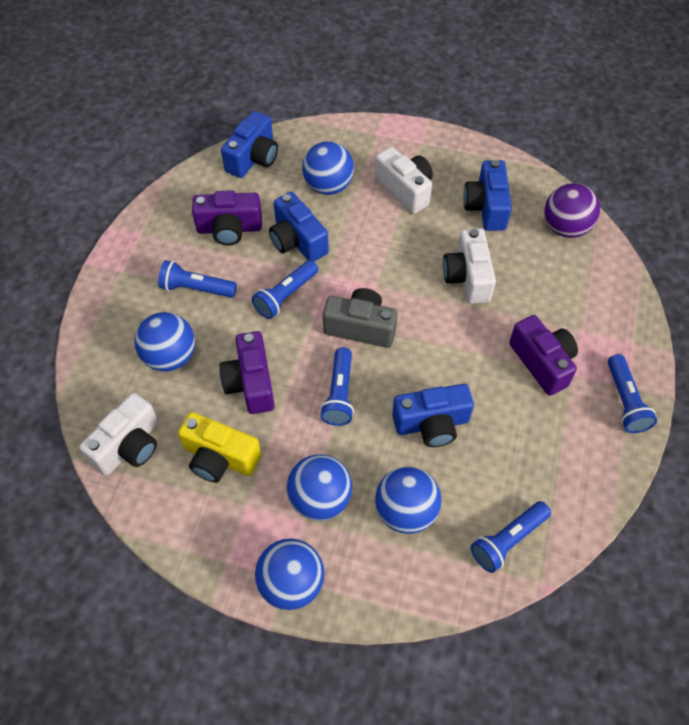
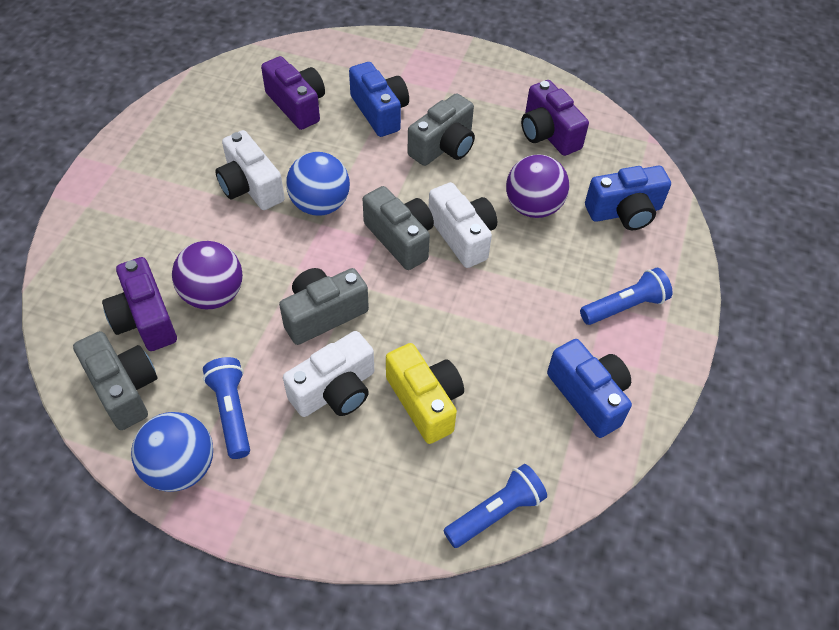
blue ball: [134,312,195,372] [255,538,324,610] [287,454,352,521] [302,141,354,195] [375,467,442,534] = 5 -> [131,412,213,492] [286,152,350,216] = 2
blue camera: [221,111,278,178] [269,192,329,261] [392,384,474,447] [463,160,512,231] = 4 -> [349,62,409,137] [547,339,632,438] [585,166,671,230] = 3
blue flashlight: [158,260,237,298] [252,260,318,319] [320,347,354,426] [471,501,551,573] [608,354,657,433] = 5 -> [203,357,250,459] [443,464,547,548] [580,268,672,325] = 3
grey camera: [323,288,398,348] = 1 -> [73,331,158,430] [279,268,369,345] [363,186,434,270] [408,93,475,166] = 4
purple ball: [544,183,600,238] = 1 -> [172,241,243,309] [506,154,569,218] = 2

